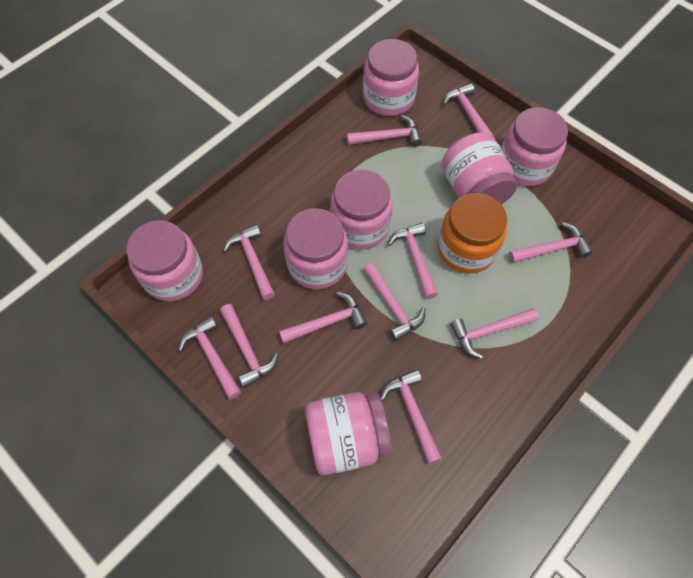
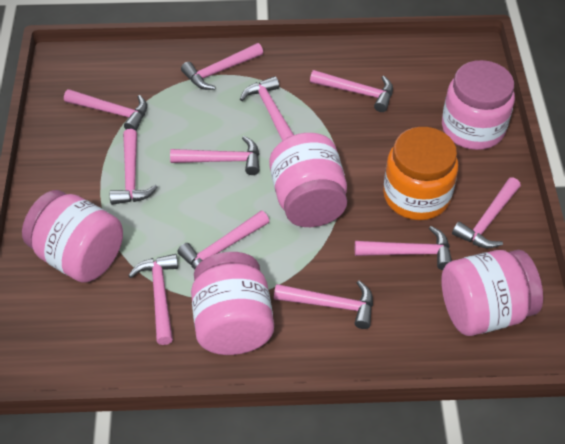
pink jar: [126,220,203,301] [283,208,348,289] [305,392,392,475] [330,169,393,250] [363,39,419,116] [442,132,517,205] [501,107,568,186] = 7 -> [22,190,123,283] [191,252,274,355] [269,133,347,227] [441,250,543,336] [442,60,515,150] = 5

